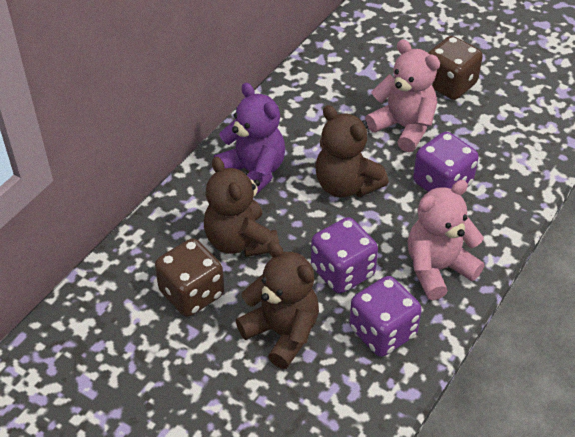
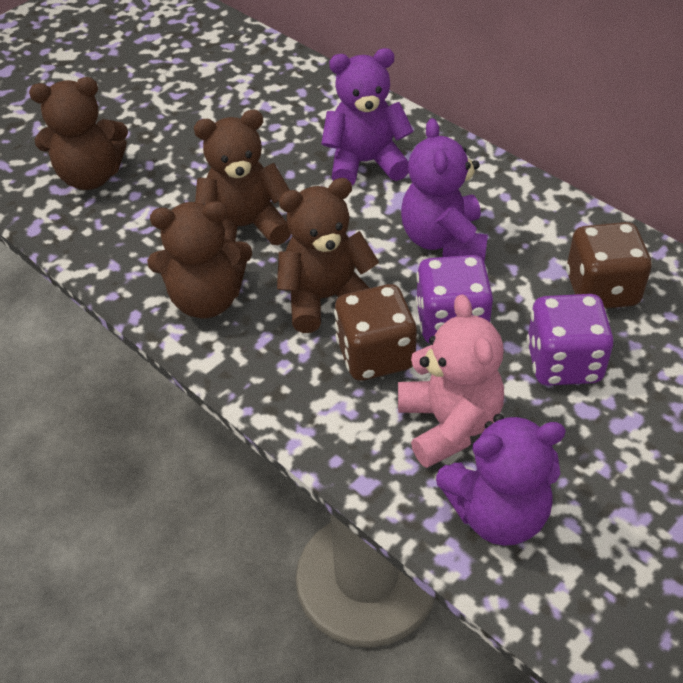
brown teddy bear: [204,156,279,257] [236,241,319,369] [315,105,389,197] = 3 -> [29,77,128,190] [147,201,252,319] [194,110,291,245] [277,178,379,333] = 4
pink teddy bear: [365,39,440,152] [408,180,484,300] = 2 -> [398,294,504,468] = 1
purple dice: [311,217,378,294] [349,276,422,357] [413,132,479,192] = 3 -> [416,255,493,344] [526,294,614,386] = 2
purple teddy bear: [214,83,285,198] = 1 -> [321,48,413,185] [401,118,488,261] [436,414,566,546] = 3

